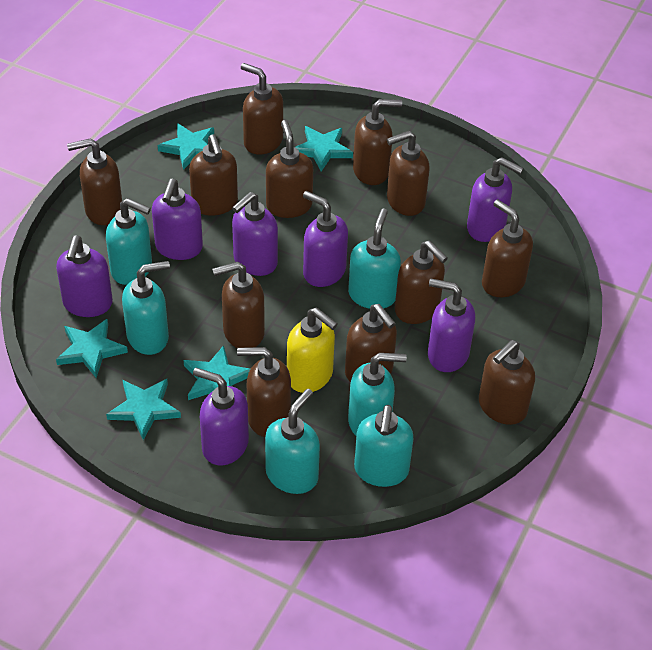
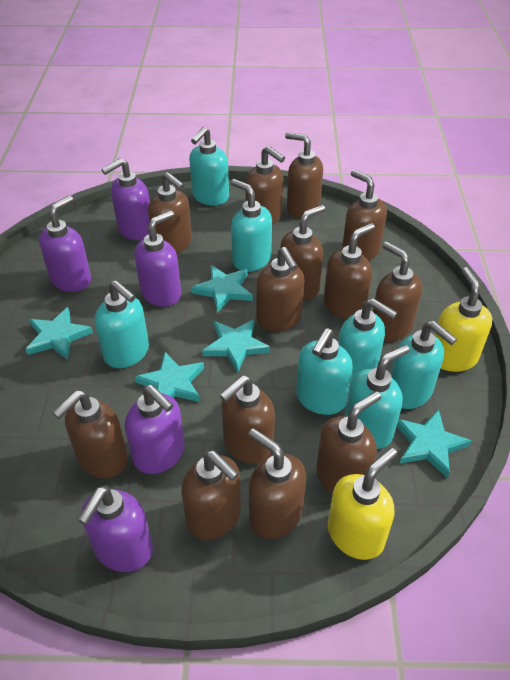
brown soap dispenser: [67,138,122,225] [189,134,238,216] [212,262,265,348] [237,347,291,437] [241,63,283,154] [266,120,313,218] [345,304,397,382] [353,99,402,185] [387,131,430,216] [395,241,448,324] [479,340,535,425] [482,199,533,297] = 12 -> [53,390,128,478] [148,172,192,254] [181,451,241,540] [220,375,275,464] [246,146,285,224] [248,428,306,539] [256,247,305,331] [280,205,325,300] [285,132,323,218] [316,391,381,494] [324,223,375,319] [342,170,387,261] [373,242,422,341] = 13
purple soap dispenser: [56,235,113,317] [152,179,203,260] [193,368,249,466] [232,192,278,276] [303,191,348,287] [428,279,475,372] [467,157,524,242] = 7 -> [39,196,91,292] [78,485,153,572] [102,158,150,240] [125,385,185,474] [134,210,181,307] = 5
turquoise soap dispenser: [106,198,152,285] [122,261,170,355] [265,389,320,494] [348,208,401,309] [348,353,407,436] [354,405,413,487] = 6 -> [95,280,149,368] [189,127,229,206] [231,179,272,272] [296,328,353,415] [338,298,397,383] [345,345,410,449] [391,321,457,409] = 7
yellow soap dispenser: [287,307,337,393] = 1 -> [328,448,397,560] [434,267,492,372] = 2

